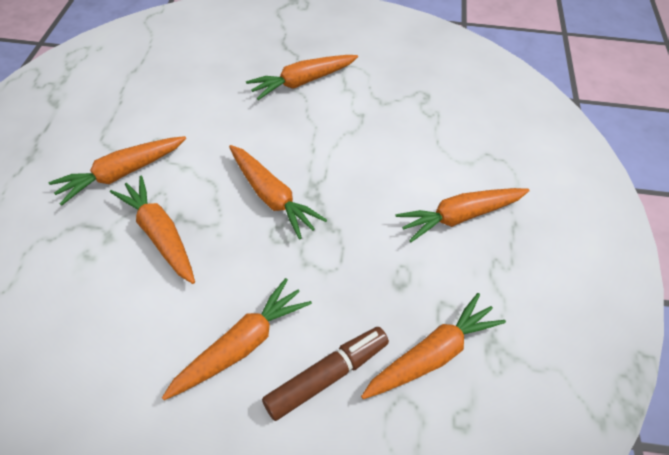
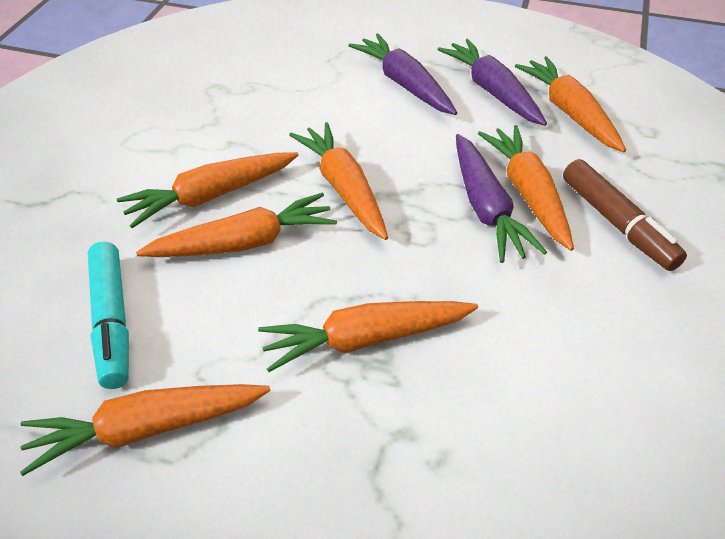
purple carrot: none = 0 -> [348,34,457,115] [437,39,547,126] [456,134,547,263] = 3
turquoise marker: none = 0 -> [87,242,129,389] = 1

